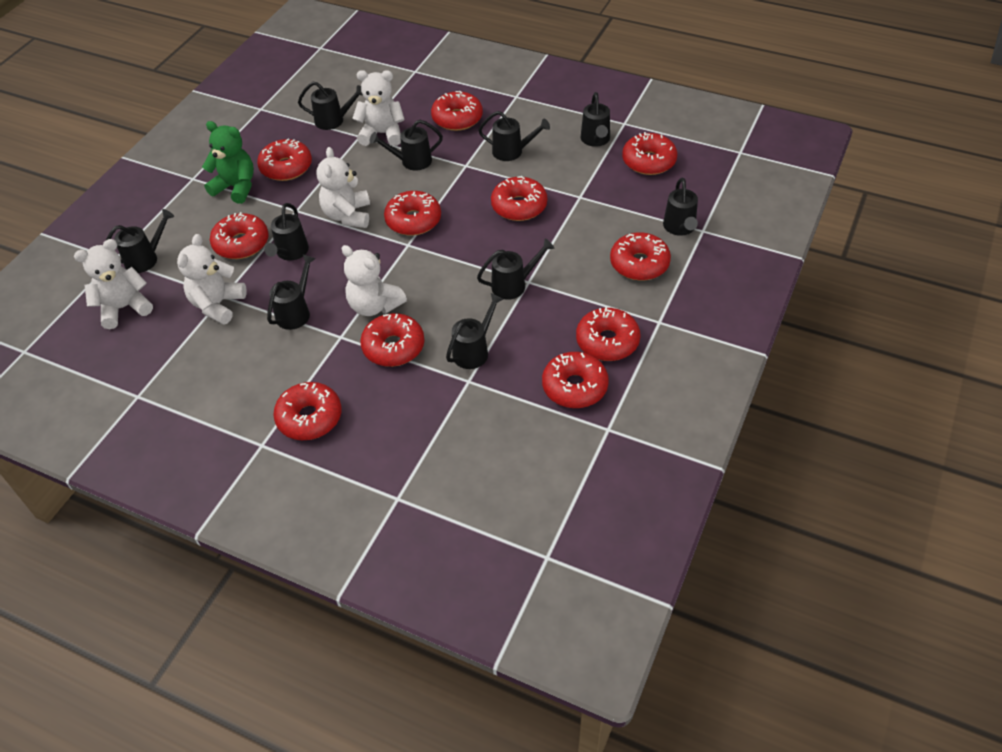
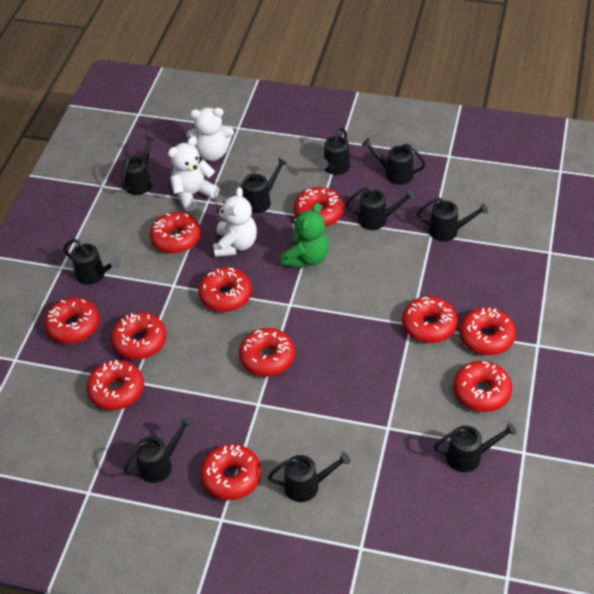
white teddy bear: [74,239,153,329] [177,234,246,325] [316,147,370,228] [341,245,407,316] [352,70,405,146] = 5 -> [168,137,219,211] [187,108,234,161] [213,187,257,257] = 3

